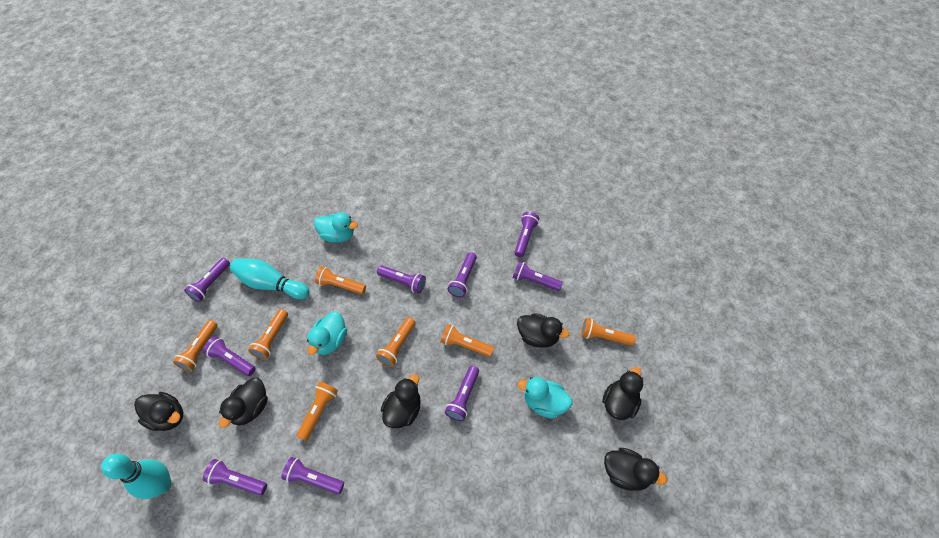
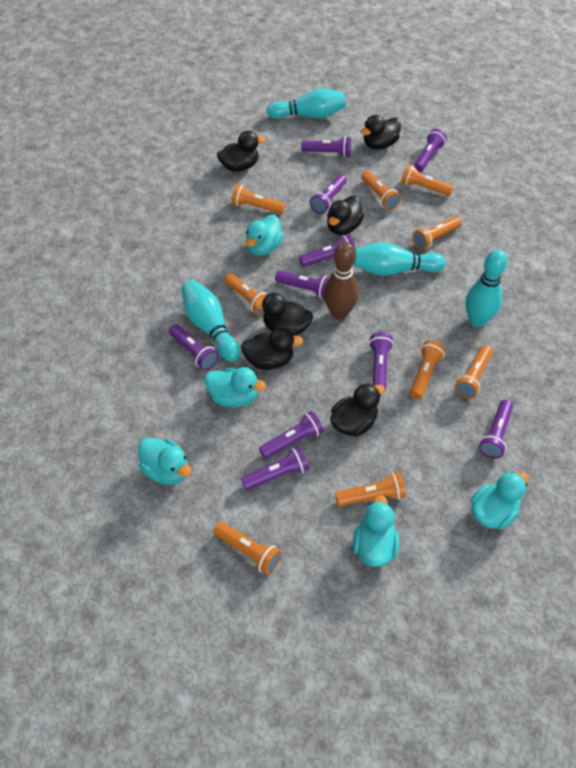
brown bowling pin: none = 0 -> [324,242,359,320] = 1
orange flashlight: [173,320,218,372] [248,309,288,360] [297,382,338,441] [315,266,366,294] [376,317,416,367] [441,324,494,357] [581,318,636,346] = 7 -> [213,522,282,575] [224,273,267,315] [231,184,285,214] [335,472,406,506] [361,171,401,210] [401,164,454,196] [410,340,446,399] [412,216,462,250] [454,346,492,398] = 9
purple flashlight: [184,258,230,302] [203,336,256,376] [203,459,267,496] [281,457,344,494] [377,265,426,293] [445,366,479,421] [448,252,477,298] [513,261,563,291] [514,212,540,257] = 9 -> [169,324,219,370] [241,446,309,490] [259,411,324,459] [275,270,330,299] [299,234,356,267] [301,136,351,157] [310,174,347,214] [369,332,394,390] [414,129,447,172] [479,400,513,459] = 10
turquoise bowling pin: [101,454,171,499] [230,258,310,299] = 2 -> [181,280,240,362] [267,89,346,119] [353,242,445,276] [466,250,507,327] = 4
turquoise duck: [307,311,347,355] [314,212,358,242] [518,377,572,418] = 3 -> [138,437,192,485] [204,367,266,407] [246,215,284,256] [353,495,399,567] [470,471,529,530] = 5

